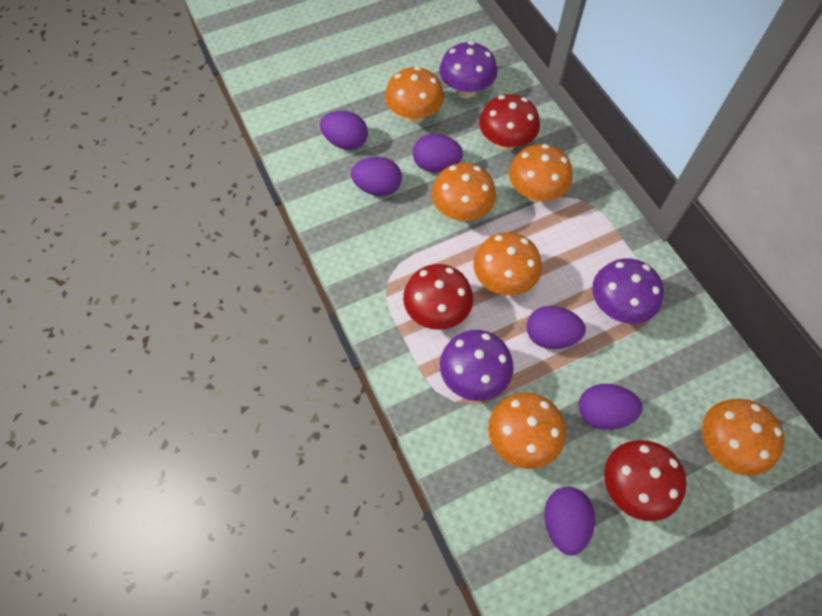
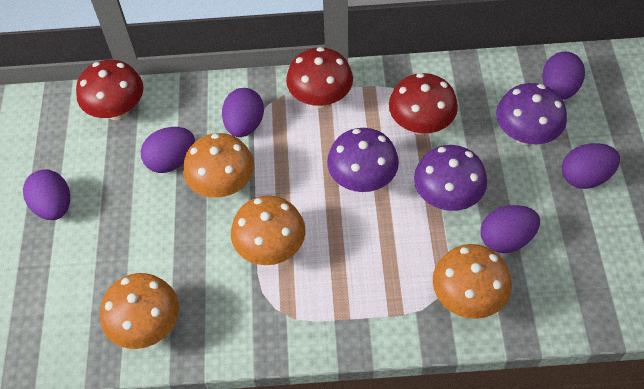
orange mushroom: [385,67,444,124] [432,163,496,221] [474,232,542,296] [488,393,566,469] [509,144,573,202] [702,399,785,476] = 6 -> [100,273,179,349] [183,133,254,198] [231,195,306,265] [433,244,512,319] = 4

